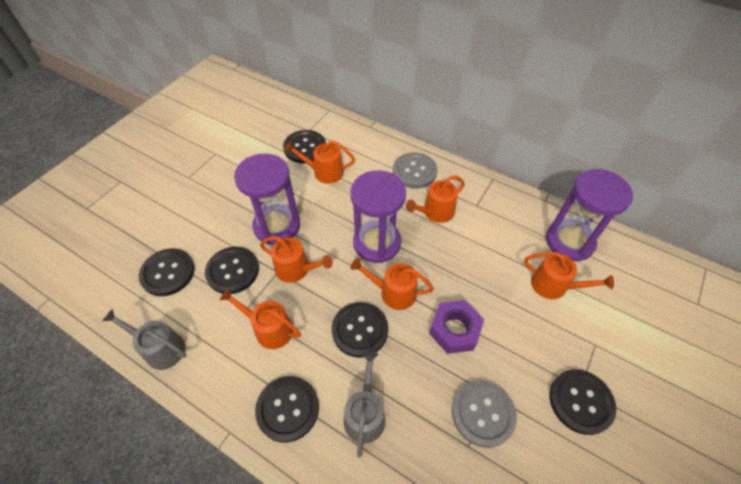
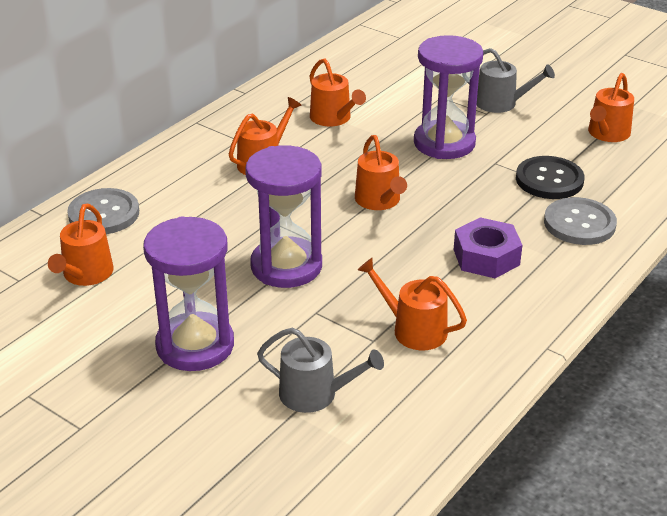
black button: [139,248,195,296] [205,247,259,294] [255,376,319,443] [283,130,326,163] [332,302,388,358] [549,369,616,435] = 6 -> [516,156,585,199] = 1

